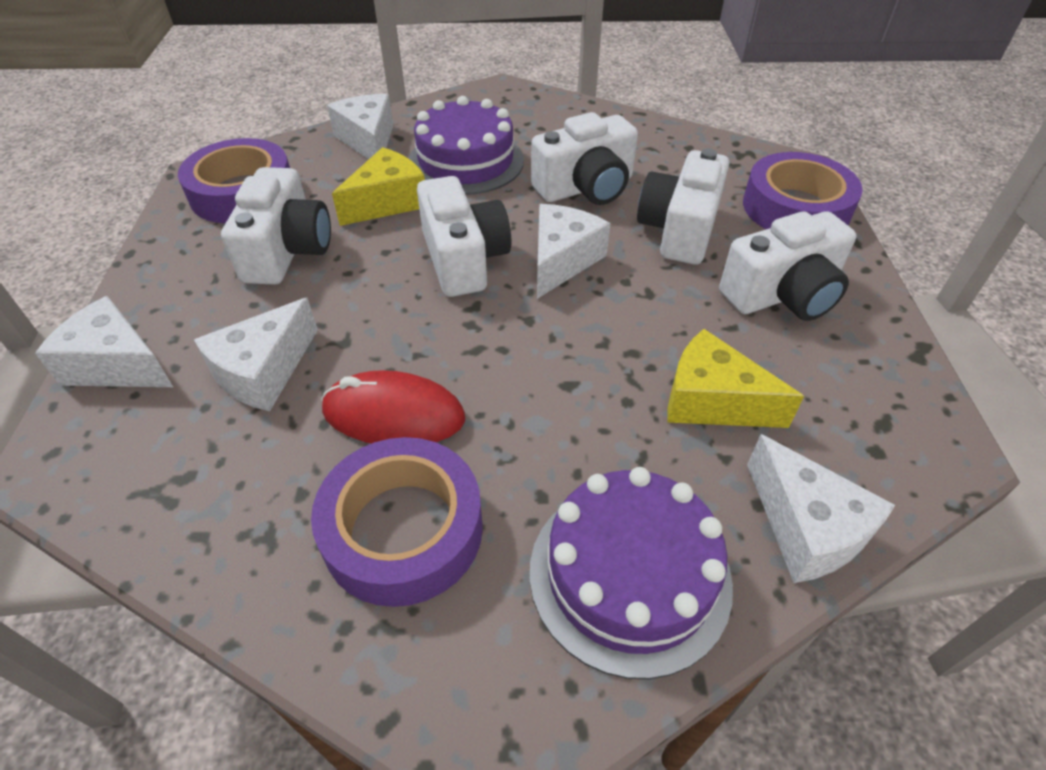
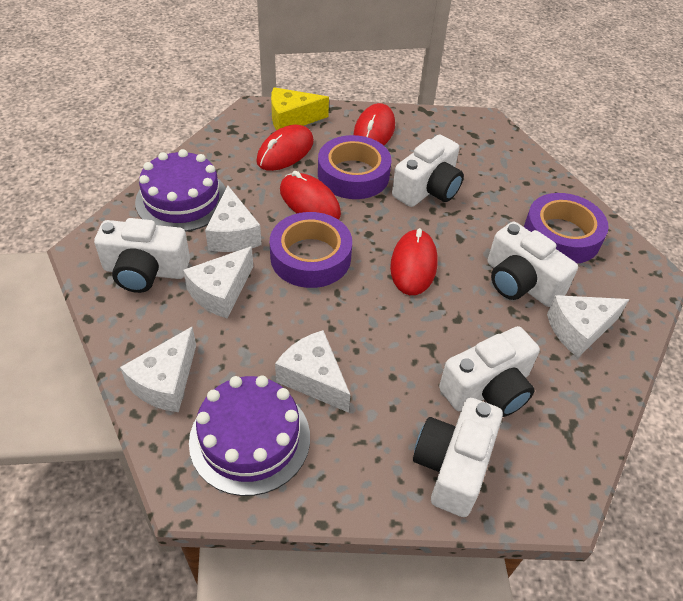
red mouse: [321,370,465,444] = 1 -> [257,125,314,171] [280,171,341,220] [353,103,395,145] [390,228,438,295] = 4
yellow cheese: [332,147,425,226] [668,329,804,428] = 2 -> [271,87,329,130] = 1

